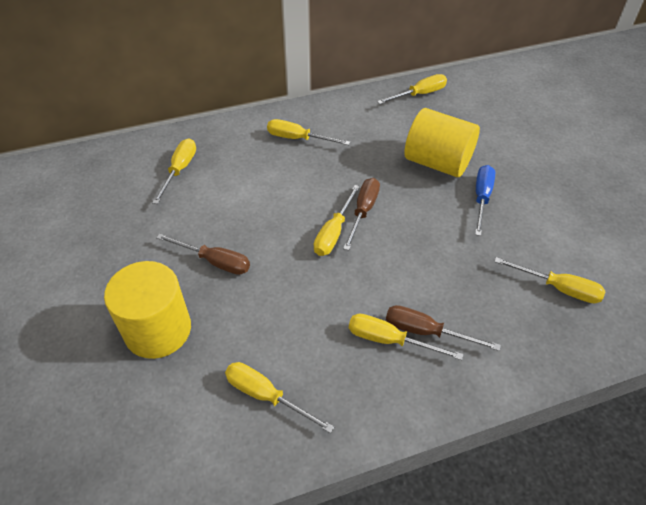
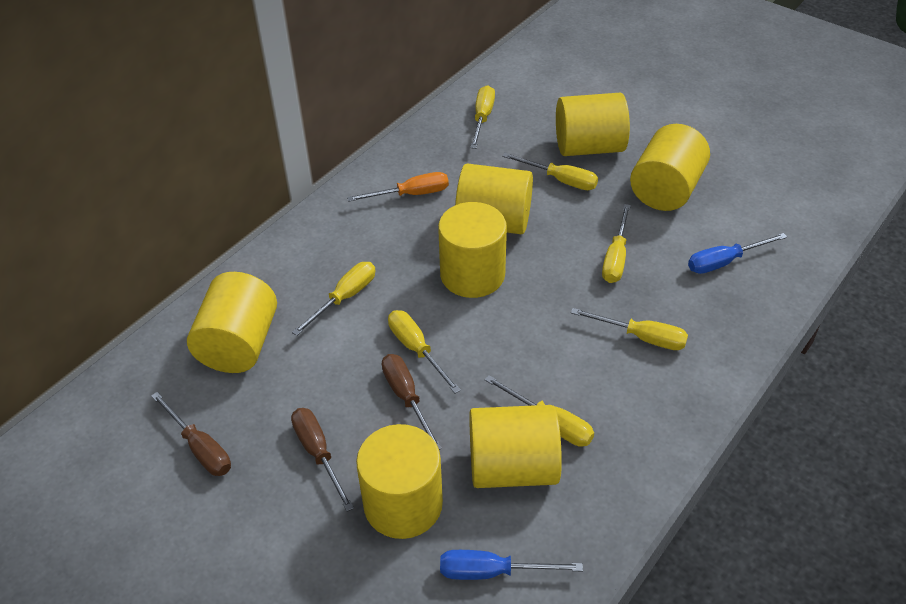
blue screwdriver: [475,165,495,236] = 1 -> [440,550,583,580] [688,233,787,274] = 2
orange screwdriver: none = 0 -> [347,172,449,202] = 1
yellow cylinder: [104,261,191,359] [404,108,480,177] = 2 -> [187,272,277,373] [356,424,443,539] [438,202,507,298] [455,164,533,234] [469,405,562,488] [556,93,630,156] [630,124,710,211] = 7

